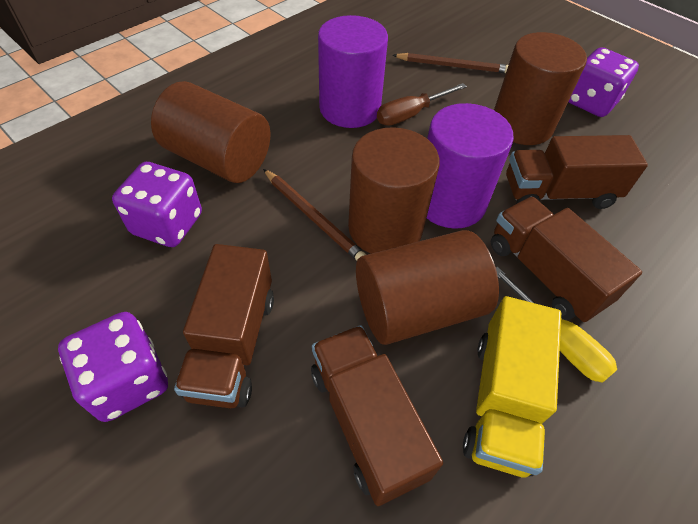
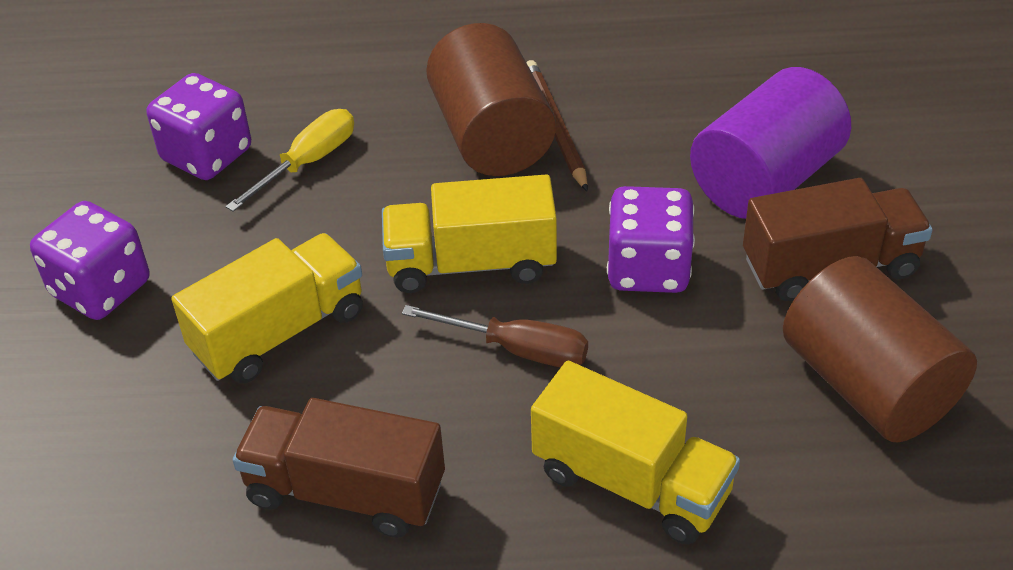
brown cylinder: [151,81,271,183] [348,127,440,254] [356,230,499,345] [494,32,587,145] = 4 -> [426,23,556,176] [783,256,977,442] = 2
brown pencil: [263,169,366,261] [392,53,508,73] = 2 -> [526,60,588,191] = 1
brown truck: [174,244,274,408] [311,325,443,506] [491,197,642,323] [506,135,648,209] = 4 -> [233,398,445,538] [743,178,933,301] = 2
purple cylinder: [318,15,388,128] [427,103,514,229] = 2 -> [690,67,851,219] = 1
yellow truck: [463,296,561,477] = 1 -> [171,233,363,384] [382,175,557,293] [531,361,740,544] = 3

